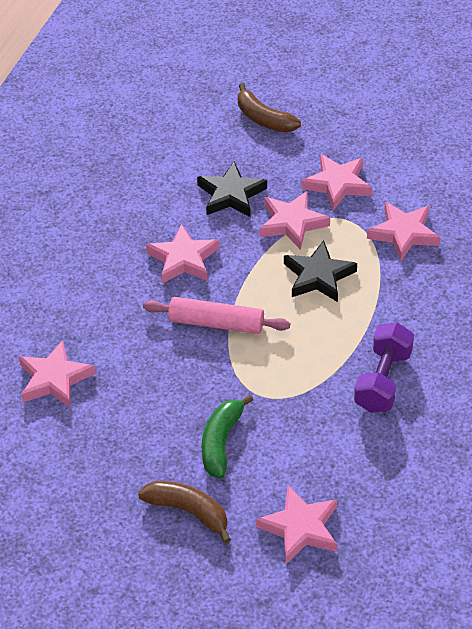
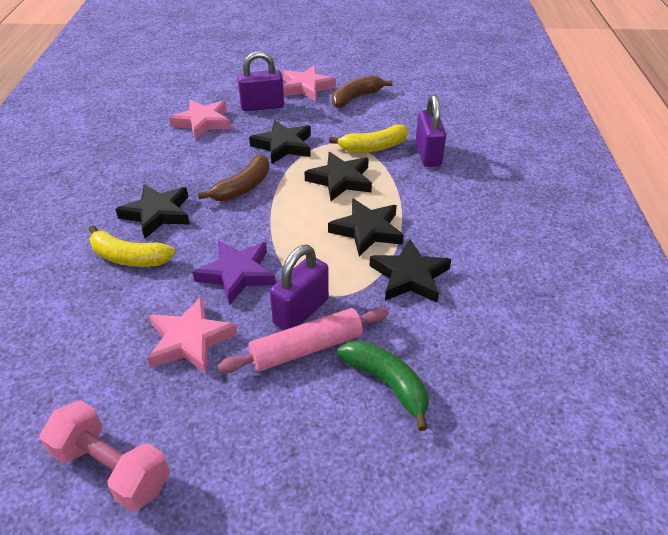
black star: [197,161,267,217] [284,240,357,302] = 2 -> [115,184,189,239] [249,120,311,164] [305,152,372,201] [328,198,404,257] [370,239,451,303] = 5
pink dumbbell: none = 0 -> [40,400,170,512] = 1
pink star: [19,340,96,407] [146,224,219,284] [256,485,337,564] [259,191,330,250] [302,154,372,211] [367,202,440,261] = 6 -> [147,296,238,374] [169,100,231,140] [283,66,336,102] = 3
purple dumbbell: [354,322,414,413] = 1 -> none = 0
purple padlock: none = 0 -> [237,51,284,111] [270,245,329,330] [416,95,446,167] = 3
purple star: none = 0 -> [192,240,276,305] = 1
yellow banana: none = 0 -> [89,225,175,267] [329,124,408,153] = 2

